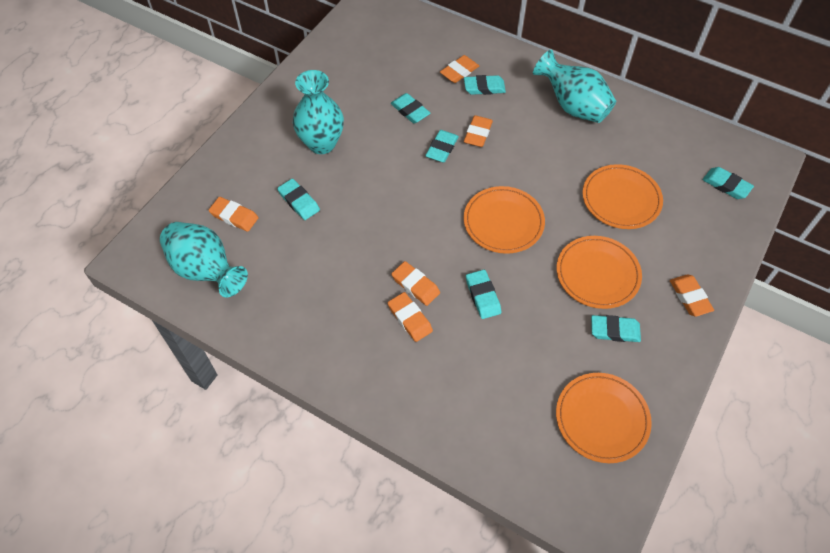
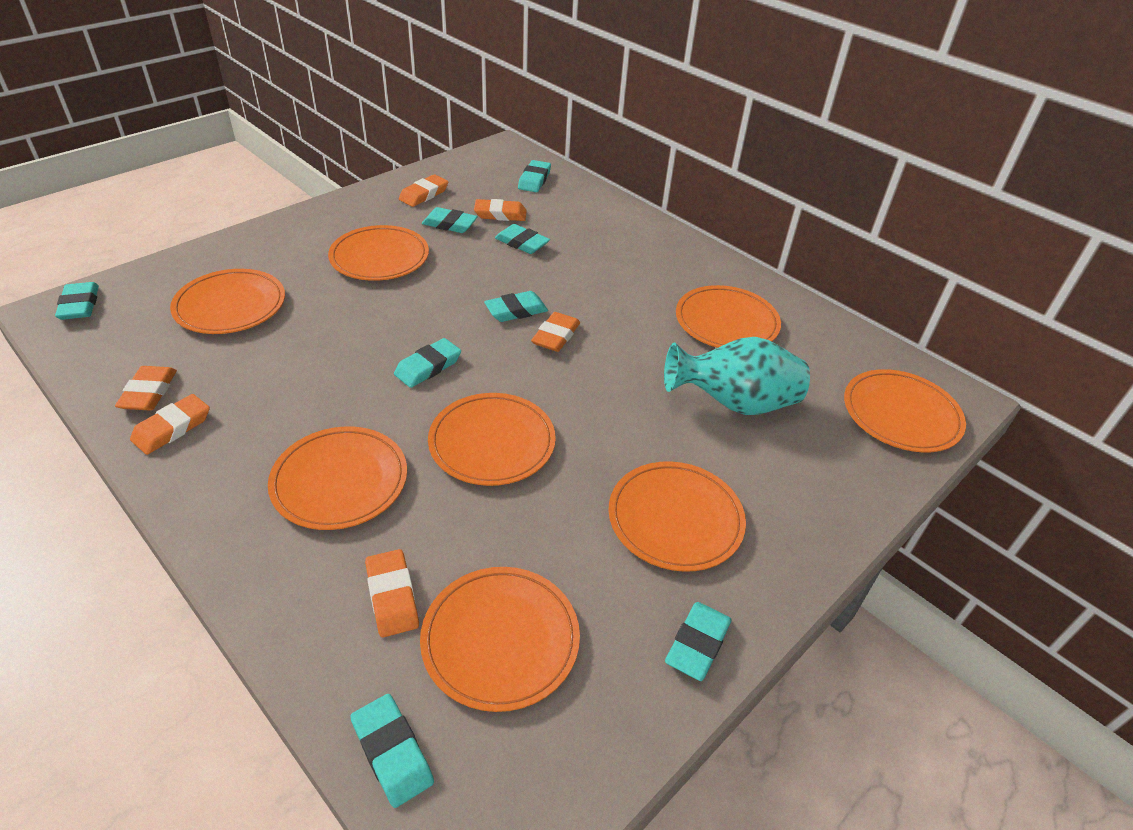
orange plate: [464,186,545,254] [556,373,652,463] [557,236,642,309] [582,164,663,229] = 4 -> [170,269,285,334] [268,426,407,530] [328,225,429,281] [420,567,580,712] [428,393,556,486] [608,461,746,572] [676,285,781,348] [844,369,966,452] = 8
turquoise eraser: [277,179,320,220] [390,93,430,123] [425,130,459,163] [464,75,506,95] [466,270,501,319] [591,315,641,342] [703,167,754,199] = 7 -> [55,282,99,320] [350,694,434,808] [394,338,461,388] [422,207,478,233] [484,291,548,322] [495,224,550,254] [518,160,551,192] [665,602,732,681] = 8
turquoise vase: [160,222,248,297] [293,70,344,154] [533,49,616,123] = 3 -> [664,337,810,415] = 1

